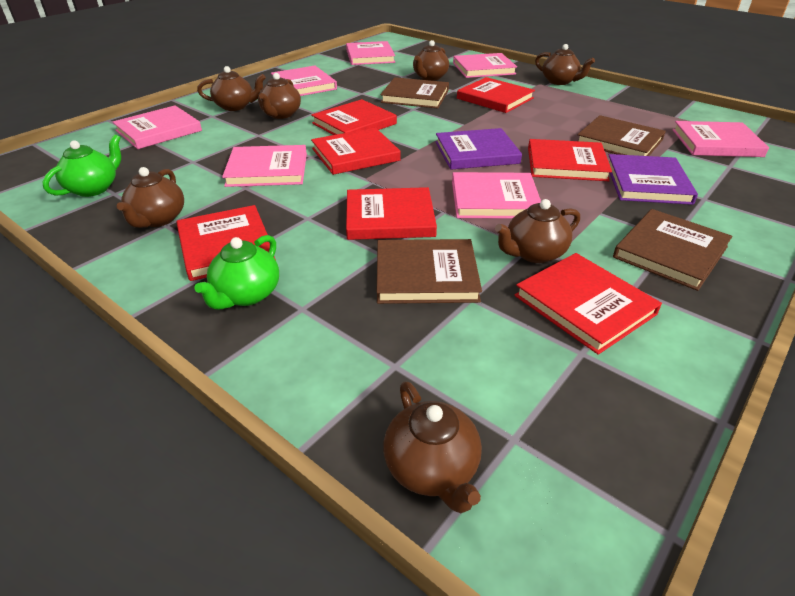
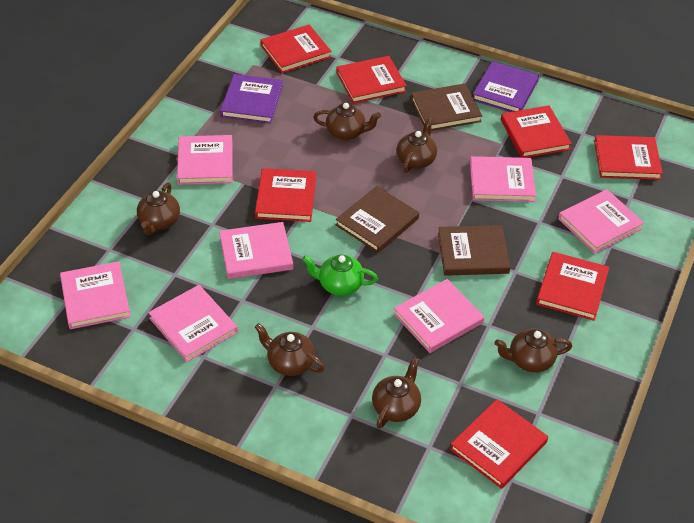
brown book: [377,239,482,304] [381,77,449,109] [578,115,666,156] [613,209,732,291] = 4 -> [336,186,419,253] [411,84,482,131] [438,225,511,276] = 3
brown teapot: [117,167,184,228] [197,66,266,111] [258,73,301,119] [383,381,482,513] [413,40,449,81] [495,199,580,263] [535,44,595,85] = 7 -> [137,183,180,235] [255,323,325,376] [313,103,381,140] [372,357,421,429] [397,117,437,173] [494,329,572,373] = 6
green teapot: [43,134,121,197] [194,235,279,310] = 2 -> [302,255,378,296] = 1

